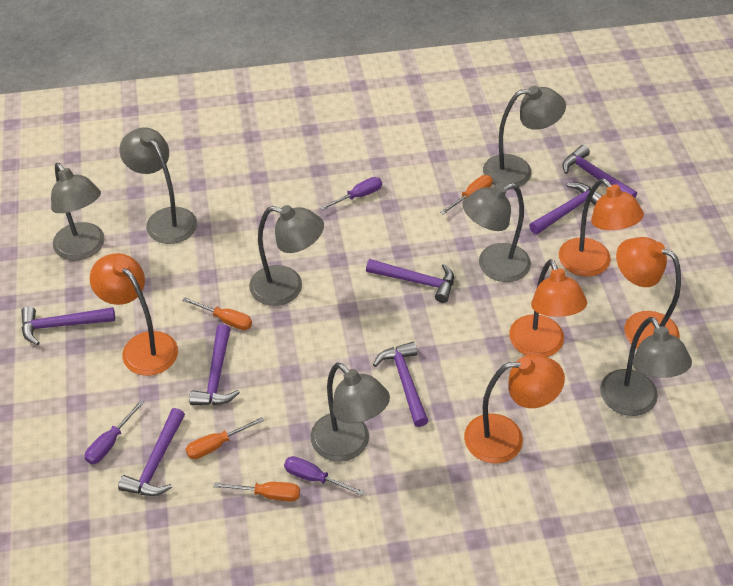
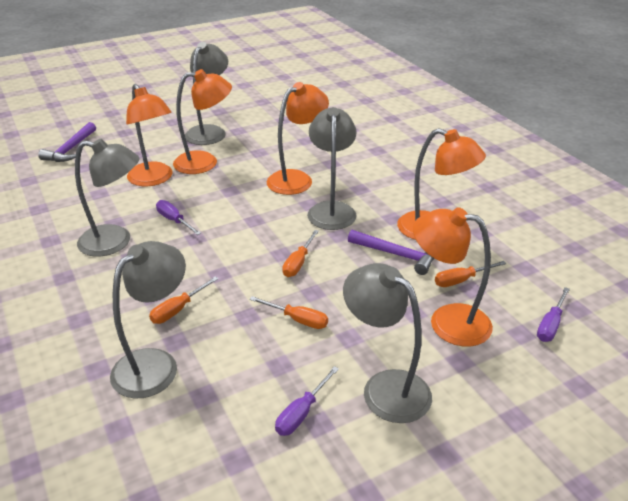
grey lamp: [51,163,105,260] [119,127,197,244] [249,205,324,306] [311,362,390,462] [462,183,531,282] [483,86,566,187] [600,317,692,416] = 7 -> [75,139,139,257] [110,241,186,399] [185,42,228,145] [307,107,357,230] [343,263,432,423] = 5
purple hammer: [21,306,115,345] [118,408,185,496] [189,324,240,405] [366,259,454,303] [373,342,428,427] [529,182,602,234] [562,145,637,198] = 7 -> [38,122,96,162] [348,230,435,275] = 2

